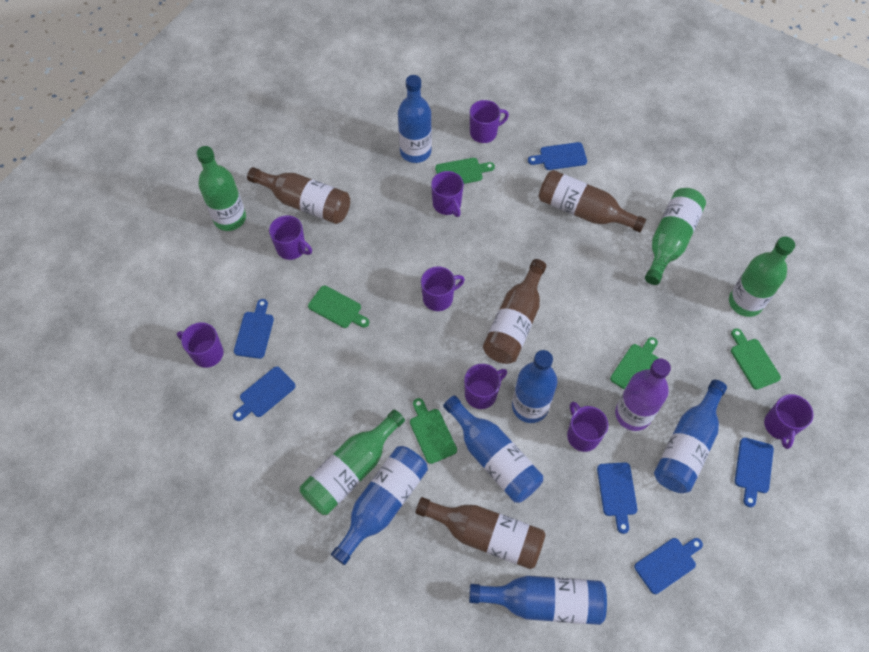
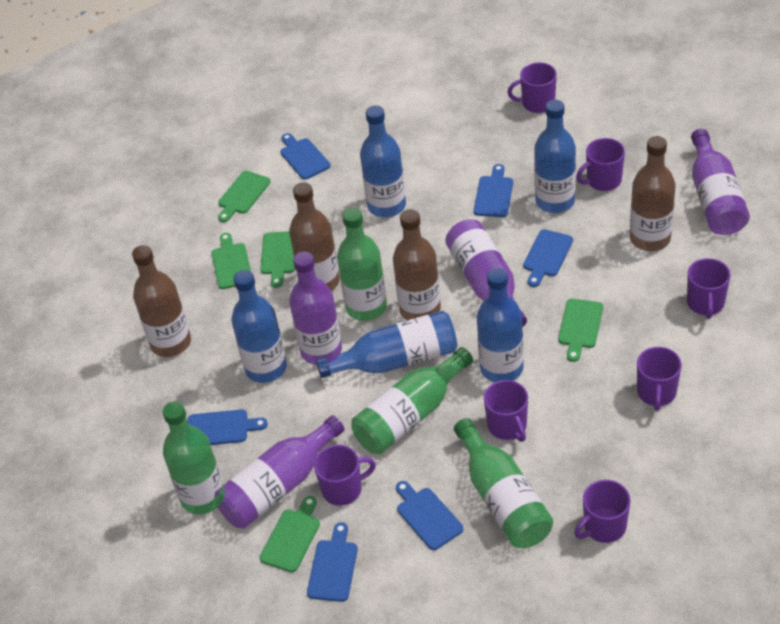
blue bottle: [331,446,428,565] [398,75,432,163] [443,396,543,503] [469,576,607,625] [512,350,557,423] [654,380,727,493] = 6 -> [231,270,287,383] [316,311,457,378] [360,106,406,217] [477,268,524,382] [534,100,576,213] = 5
purple bottle: [615,358,671,431] = 1 -> [214,416,344,529] [289,252,342,365] [445,219,527,327] [691,129,750,235] = 4
purple mug: [177,322,223,368] [269,215,312,260] [421,266,465,311] [431,171,464,217] [464,364,507,409] [470,100,509,143] [567,402,608,452] [764,394,813,449] = 8 -> [314,445,376,506] [484,380,528,442] [508,62,557,113] [574,480,631,543] [576,138,625,191] [637,347,682,411] [687,258,730,319] = 7

